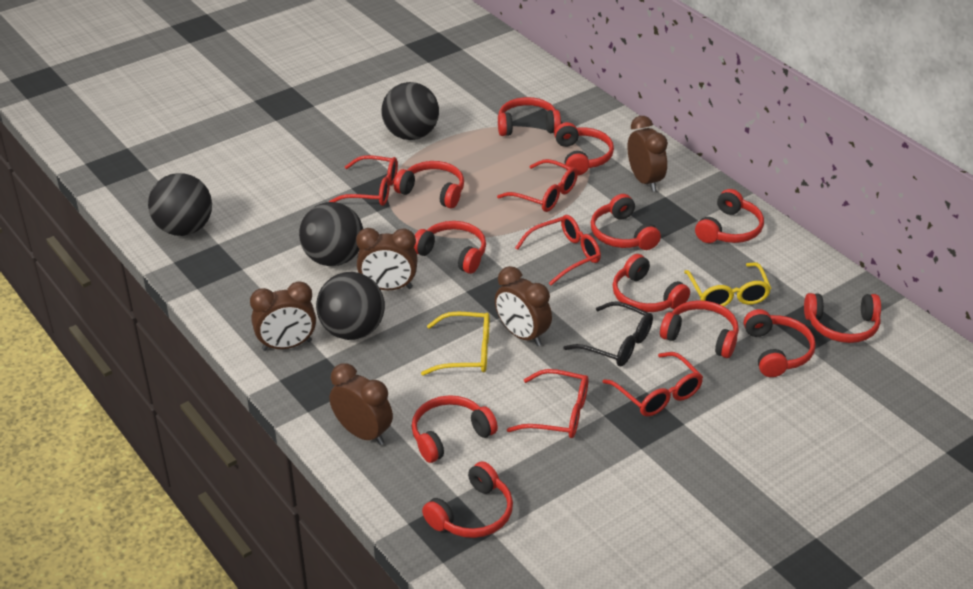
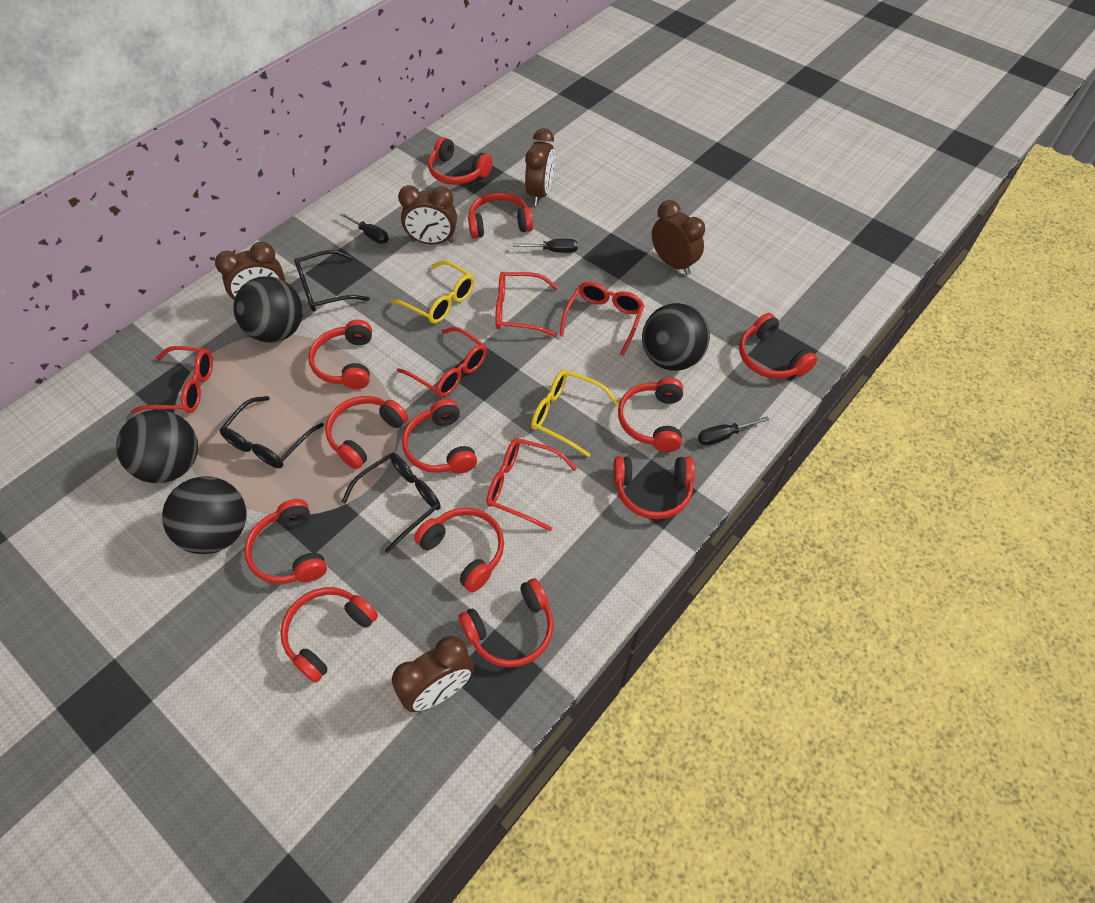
black glasses: [563,302,653,366] = 1 -> [220,396,324,468] [294,250,370,312] [342,453,441,553] = 3
black screwdriver: none = 0 -> [339,212,389,244] [513,239,578,253] [698,416,769,446] = 3

